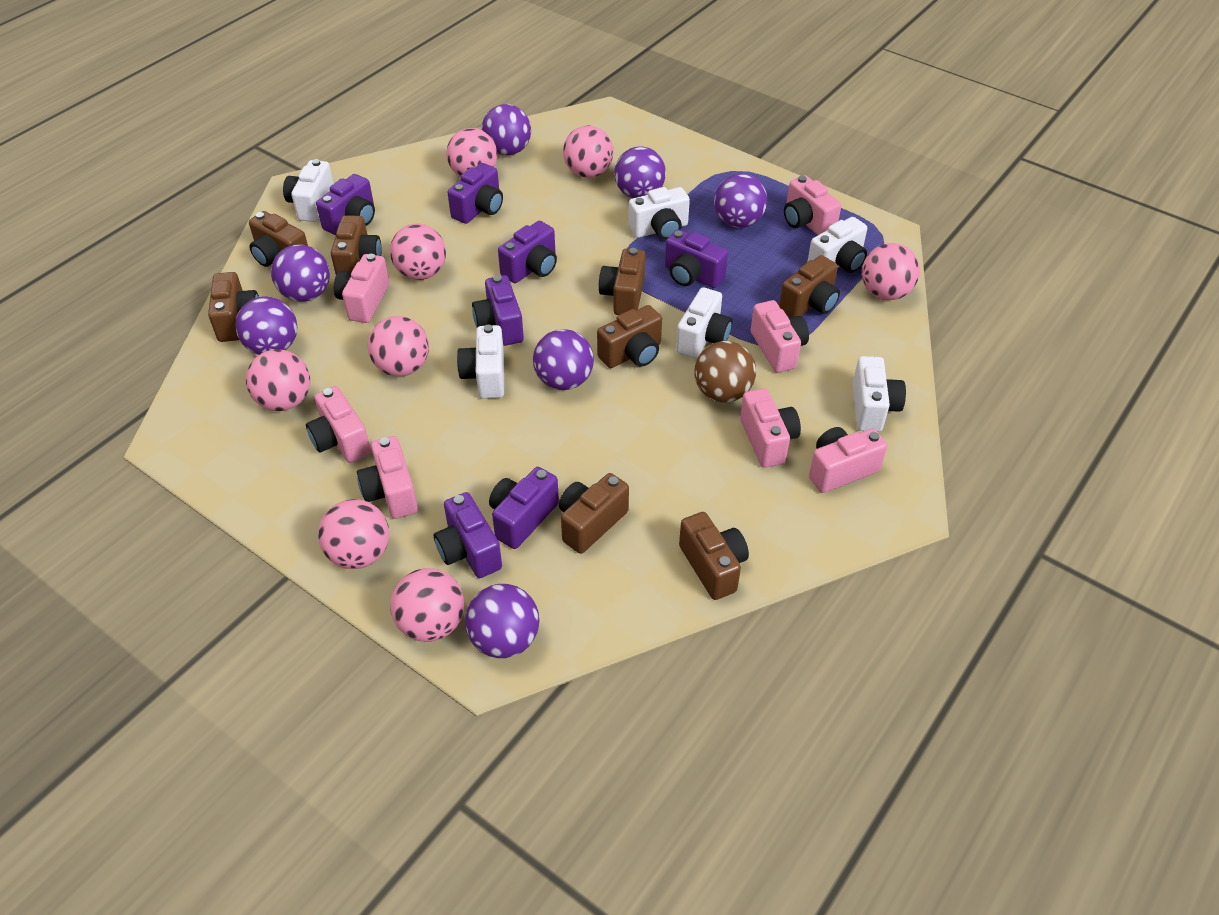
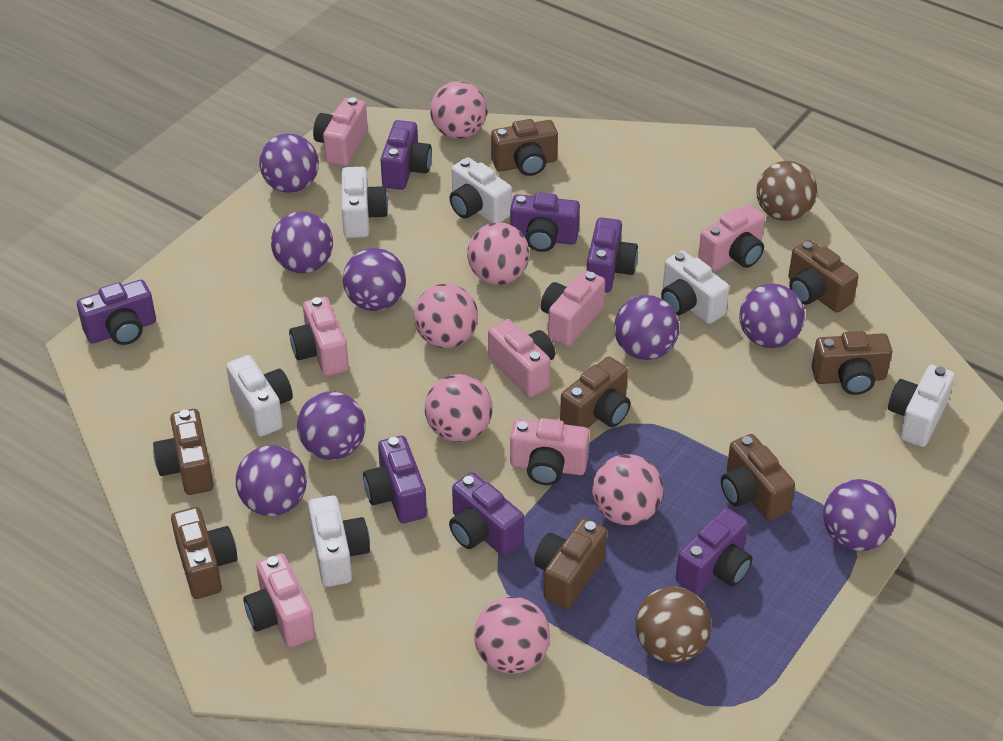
brown ball: [694,341,756,402] = 1 -> [635,586,711,663] [757,161,817,221] = 2
pink ball: [246,349,310,411] [318,499,389,569] [368,316,429,376] [390,224,446,280] [390,568,464,642] [447,128,497,177] [563,126,613,178] [862,243,920,300] = 8 -> [414,284,478,348] [425,374,492,442] [430,81,487,139] [467,223,530,285] [474,597,550,674] [592,454,663,525] = 6
purple ball: [235,296,297,355] [271,245,330,302] [465,584,539,658] [482,104,531,155] [533,329,594,390] [614,146,666,198] [714,174,767,228] = 7 -> [236,446,307,516] [259,134,319,193] [271,212,333,274] [297,391,366,460] [343,248,406,311] [614,295,679,360] [739,284,805,348] [823,479,897,551] = 8

